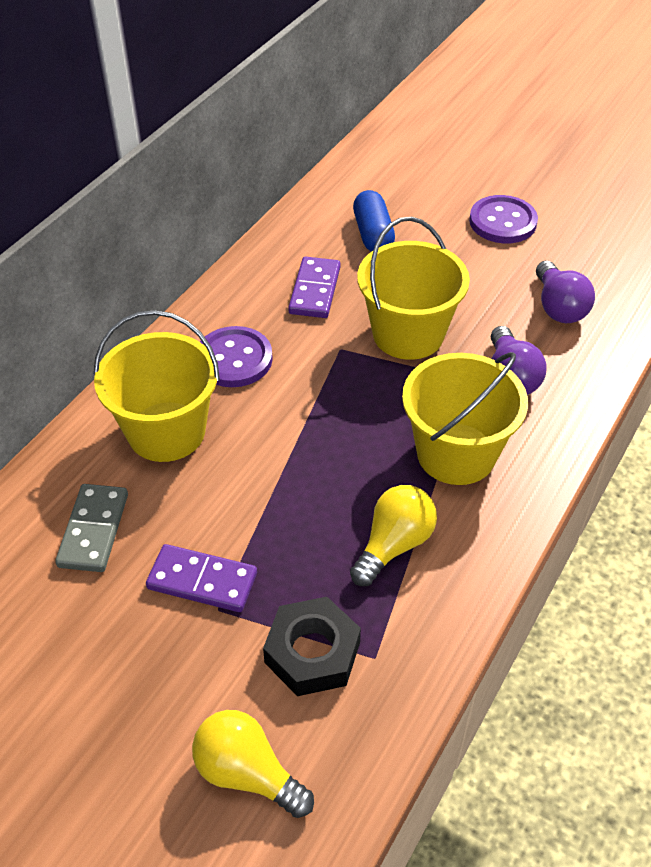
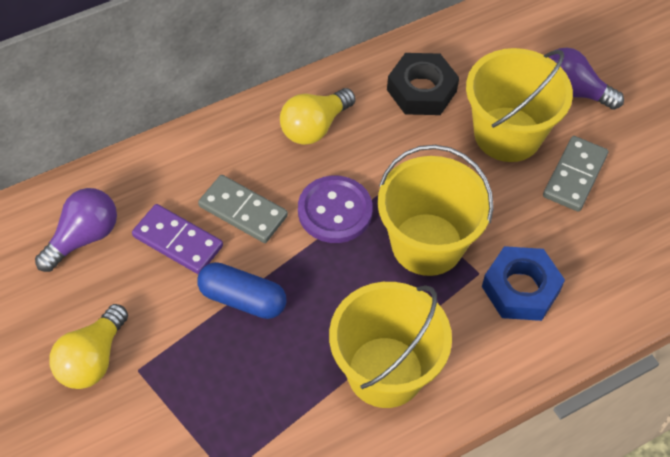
blue nut: none = 0 -> [482,246,565,321] = 1
grey domino: [55,484,128,572] = 1 -> [198,175,288,243] [543,136,608,212] = 2
purple button: [200,326,273,387] [469,195,538,243] = 2 -> [298,176,373,243] = 1
purple domino: [146,544,257,612] [288,256,341,318] = 2 -> [132,204,223,274] = 1

